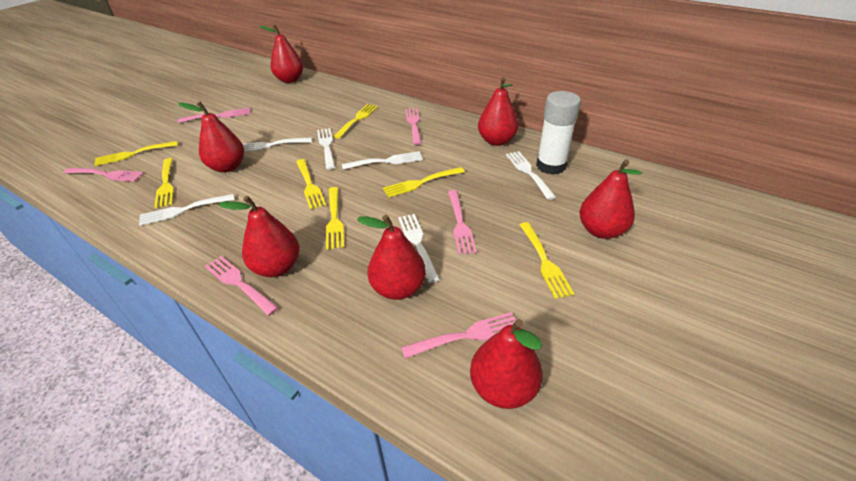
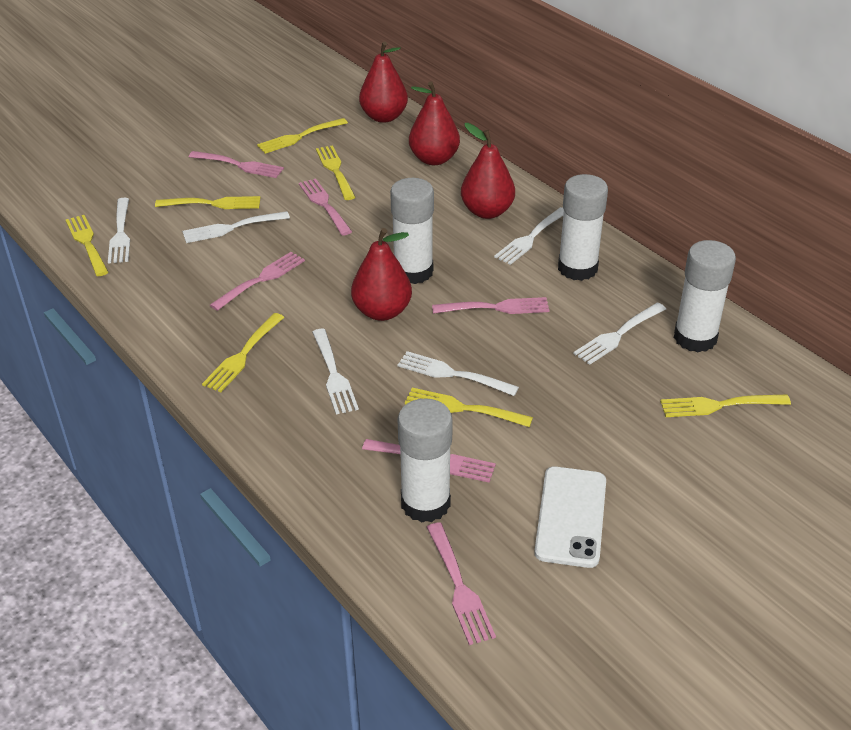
red pear: [178,102,244,173] [218,196,300,277] [259,25,303,83] [357,215,426,300] [470,319,543,409] [478,77,518,146] [579,159,642,239] = 7 -> [351,228,412,321] [359,41,408,123] [409,81,460,165] [461,123,515,219] = 4
white glue stick: [536,91,581,175] = 1 -> [390,178,434,284] [398,398,453,522] [558,174,608,281] [674,240,736,353] = 4
white phone: none = 0 -> [534,467,606,568] = 1

